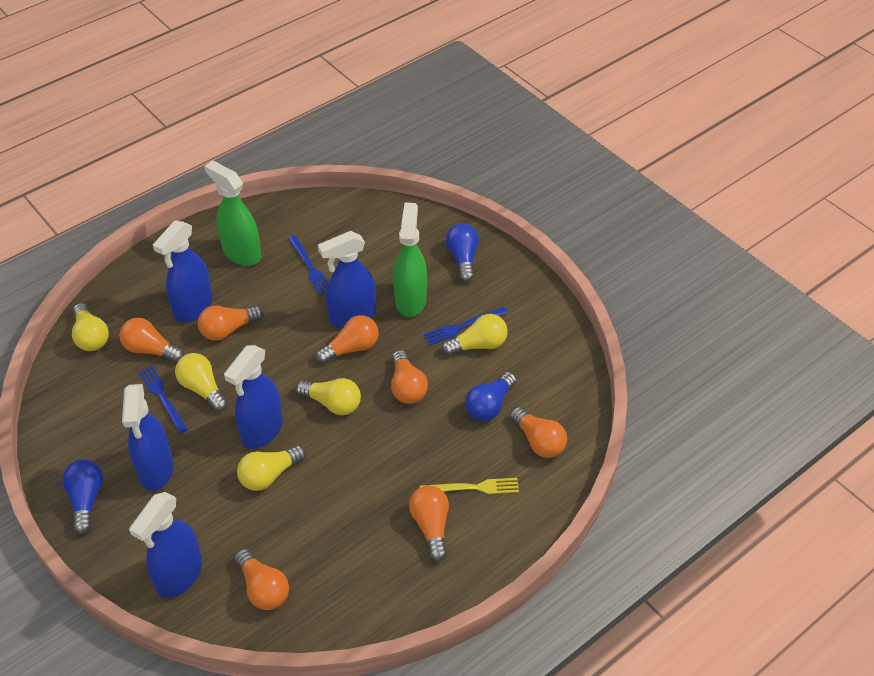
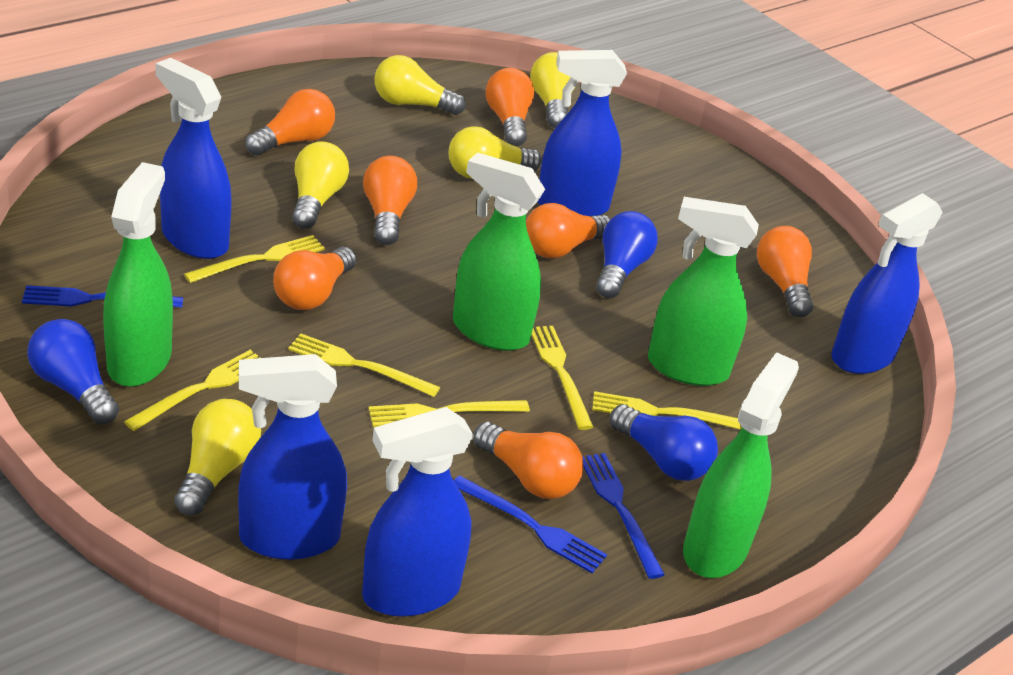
green spray bottle: [204,160,261,266] [394,202,427,317] = 2 -> [103,162,173,387] [453,152,545,351] [648,197,759,386] [683,352,799,578] = 4
yellow fork: [420,478,519,494] = 1 -> [124,350,261,431] [184,235,325,283] [288,333,440,397] [368,400,530,427] [532,326,593,430] [592,391,742,430] = 6

